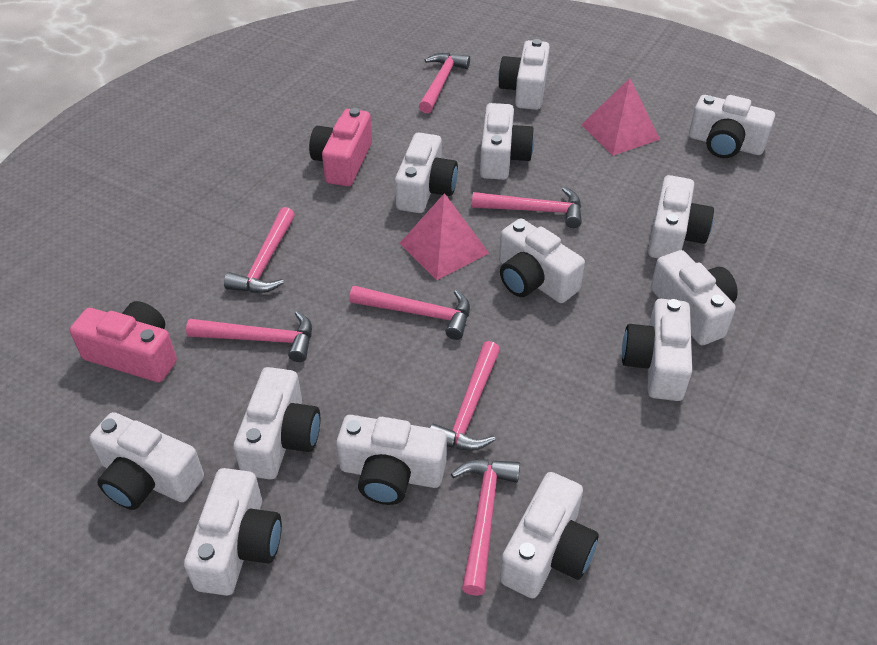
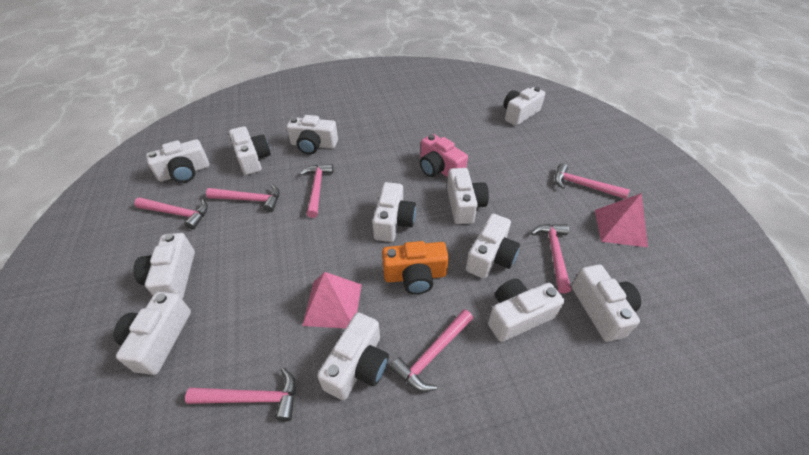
orange camera: none = 0 -> [382,241,449,294] = 1
pink camera: [70,301,177,382] [309,108,372,186] = 2 -> [420,134,468,177] = 1
white camera: [89,412,204,510] [184,468,282,596] [233,367,320,480] [336,415,447,505] [395,132,458,213] [480,103,534,180] [498,39,550,110] [499,218,585,303] [500,472,599,598] [622,299,692,401] [648,175,714,258] [651,250,738,345] [689,95,775,158] = 13 -> [114,292,191,375] [133,233,195,299] [146,139,210,183] [229,126,271,175] [286,115,338,154] [317,313,389,400] [372,182,416,242] [447,168,489,224] [466,214,520,279] [488,279,564,342] [503,87,545,126] [572,265,641,342] = 12

